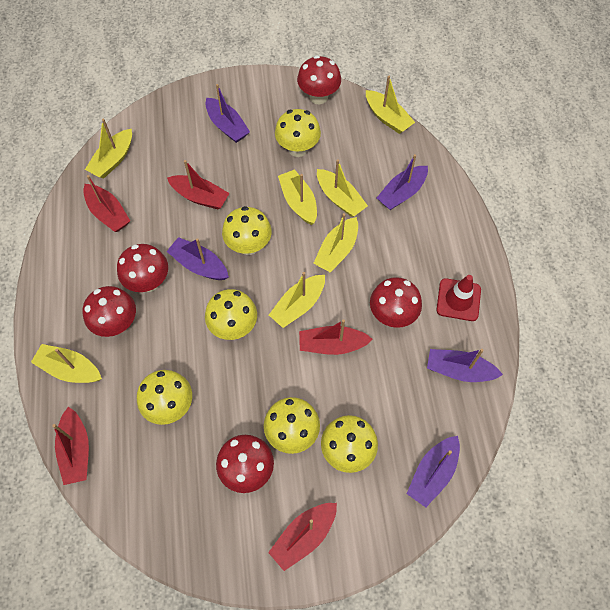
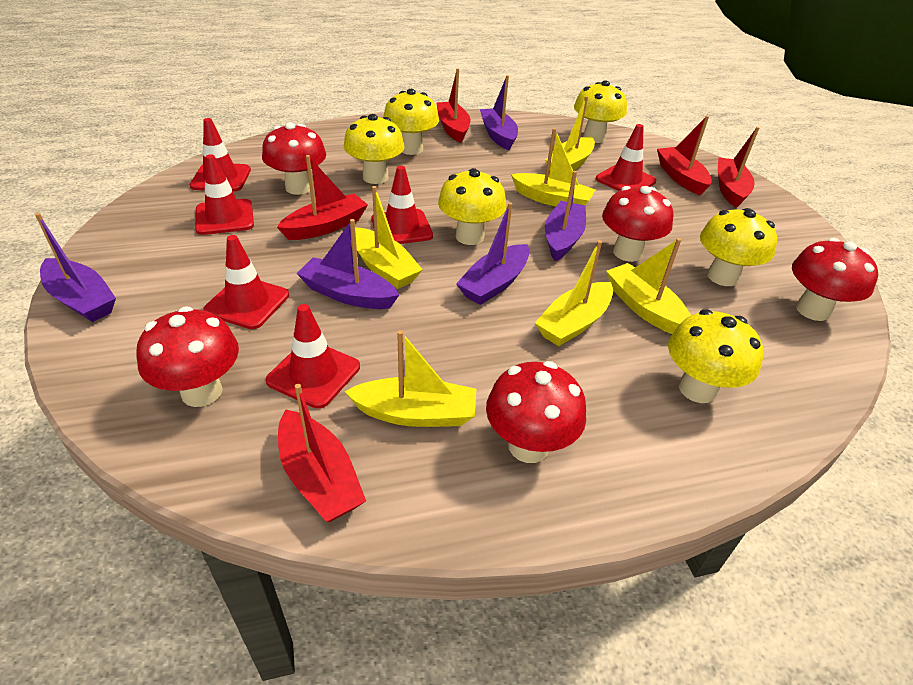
red traffic cone: [436,275,481,321] = 1 -> [190,118,251,192] [195,154,254,235] [203,235,289,329] [266,304,360,409] [371,166,433,244] [596,124,656,191] = 6
yellow boat: [31,344,102,383] [85,119,132,178] [269,272,325,328] [278,169,317,225] [313,213,358,272] [317,159,368,217] [366,76,415,134] = 7 -> [344,330,476,427] [355,186,423,289] [511,128,595,207] [535,240,613,346] [545,96,595,171] [606,238,691,334] = 6

